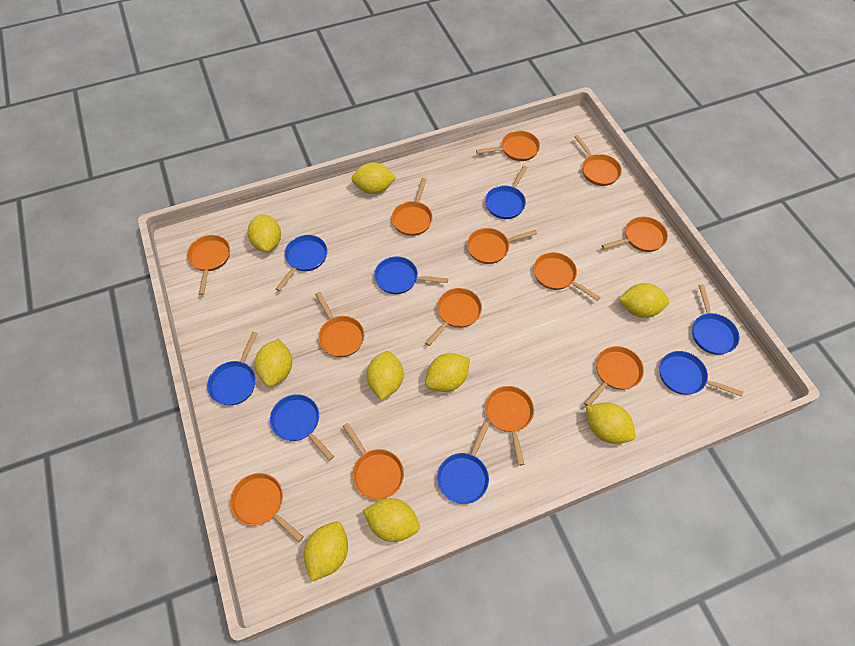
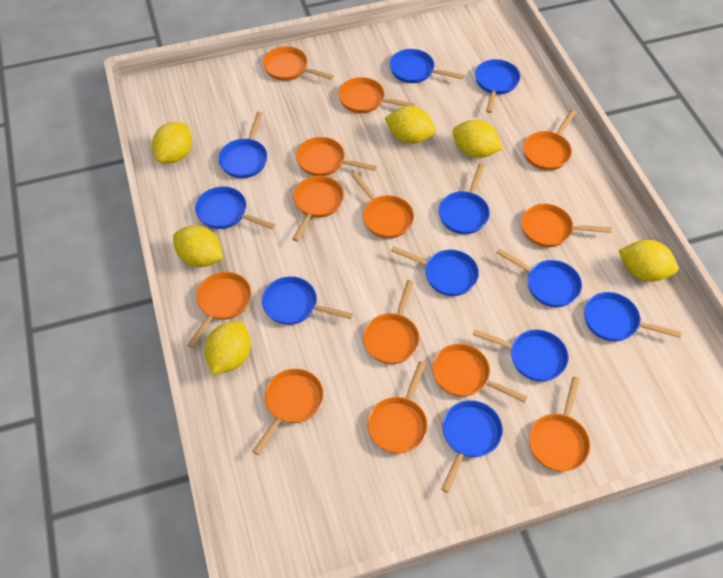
blue pan: [207,332,258,405] [270,394,334,461] [275,235,327,291] [374,256,448,294] [437,422,489,504] [485,165,528,219] [660,351,743,397] [692,284,740,355] = 8 -> [195,186,275,229] [218,112,267,178] [262,276,353,325] [390,49,464,83] [391,246,479,296] [439,164,490,234] [441,400,503,493] [473,329,568,382] [475,59,520,113] [496,248,582,307] [584,292,682,341] = 11
yellow lemon: [247,214,281,252] [255,339,292,387] [304,522,348,582] [352,162,396,194] [363,498,420,542] [366,351,404,400] [425,353,470,392] [586,402,636,444] [619,283,669,318] = 9 -> [152,122,192,163] [173,225,223,267] [204,321,251,375] [385,106,436,144] [452,120,503,158] [619,240,678,282] = 6

